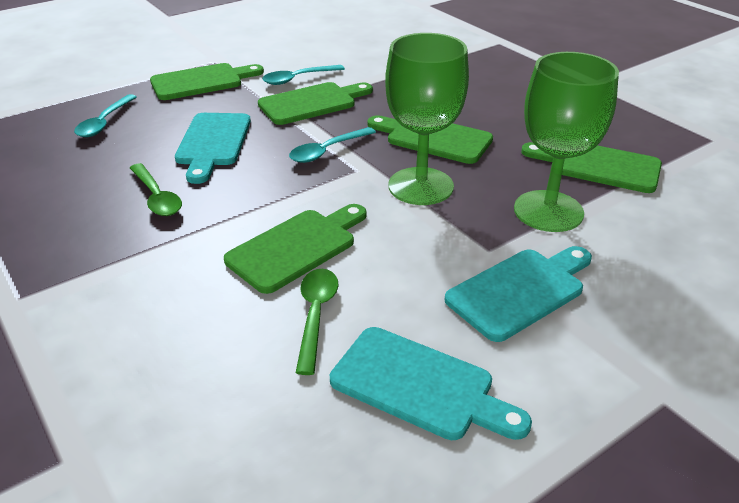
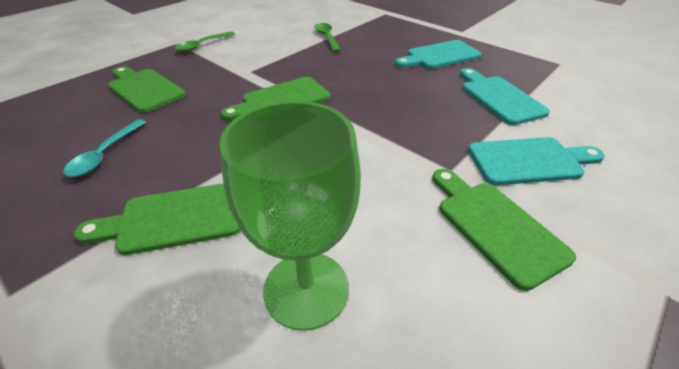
green cutting board: [150,63,264,100] [224,204,367,294] [258,82,373,125] [368,115,493,164] [521,142,662,193] = 5 -> [74,183,241,255] [108,66,186,113] [221,77,330,121] [432,169,576,291] = 4
green goblet: [385,33,469,205] [514,52,619,232] = 2 -> [220,101,361,331] = 1
turquoise spoon: [74,94,137,137] [262,65,345,85] [289,127,376,163] = 3 -> [63,119,146,177] = 1

